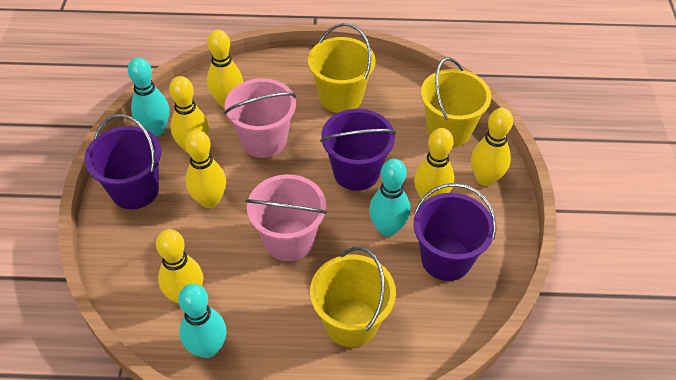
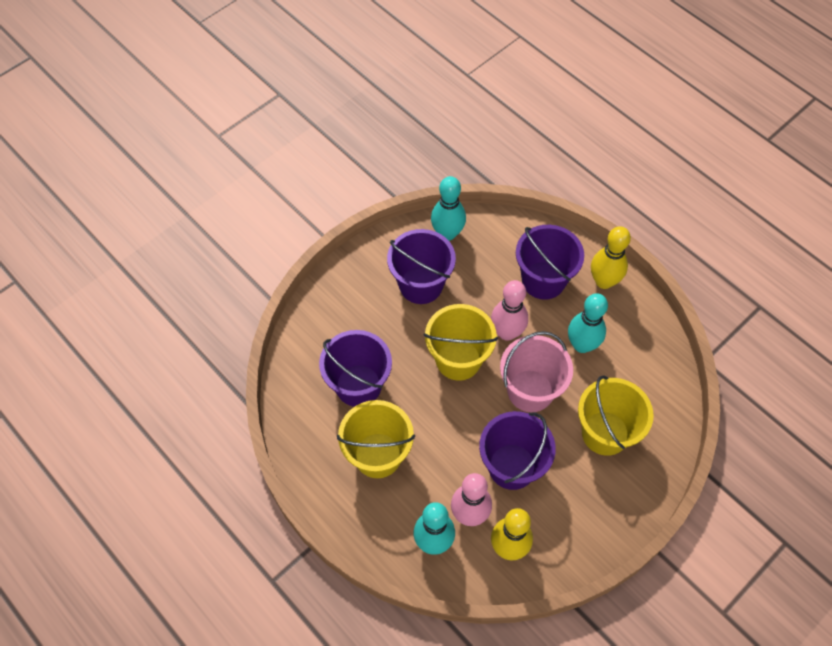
pink bowling pin: none = 0 -> [451,473,492,526] [491,280,528,341] = 2
pink bucket: [224,78,296,158] [245,174,327,261] = 2 -> [500,331,573,412] = 1
purple bucket: [84,114,161,209] [320,109,396,191] [414,183,497,281] = 3 -> [319,330,392,407] [387,229,456,304] [479,411,556,490] [516,225,584,300] = 4
yellow bowling pin: [156,229,203,304] [169,76,209,154] [185,130,226,208] [207,30,243,108] [414,128,454,201] [471,108,513,186] = 6 -> [491,508,533,560] [591,226,631,289] = 2

